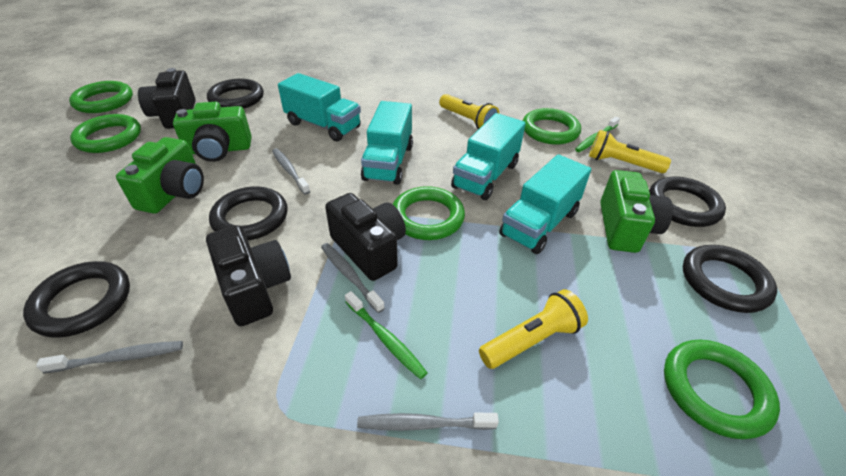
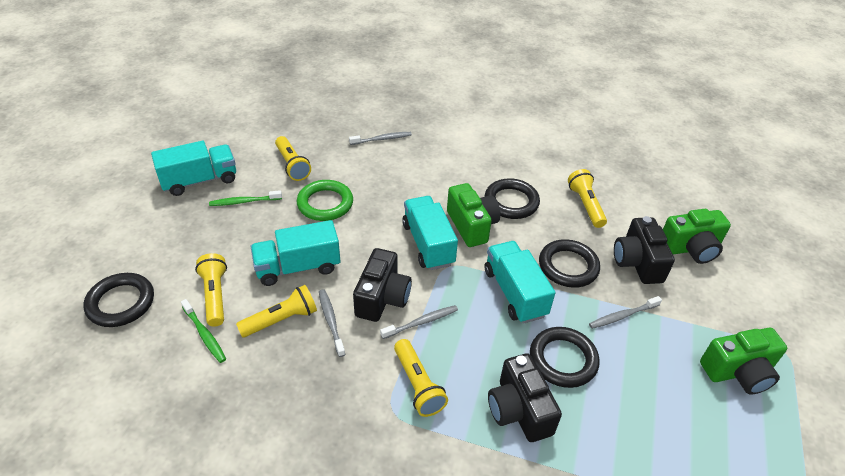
black ring: [23,261,130,338] [207,79,264,109] [209,186,287,240] [649,177,726,227] [683,245,777,313] = 5 -> [84,273,154,327] [485,178,540,219] [530,327,600,388] [539,239,600,288] = 4
green ring: [69,81,133,113] [70,114,141,153] [393,186,465,240] [523,108,581,145] [664,340,780,439] = 5 -> [297,180,353,221] = 1
yellow flashlight: [439,94,499,129] [479,289,588,369] [589,130,671,173] = 3 -> [195,253,227,327] [236,285,317,338] [275,136,311,181] [394,339,448,417] [568,169,607,228] = 5

